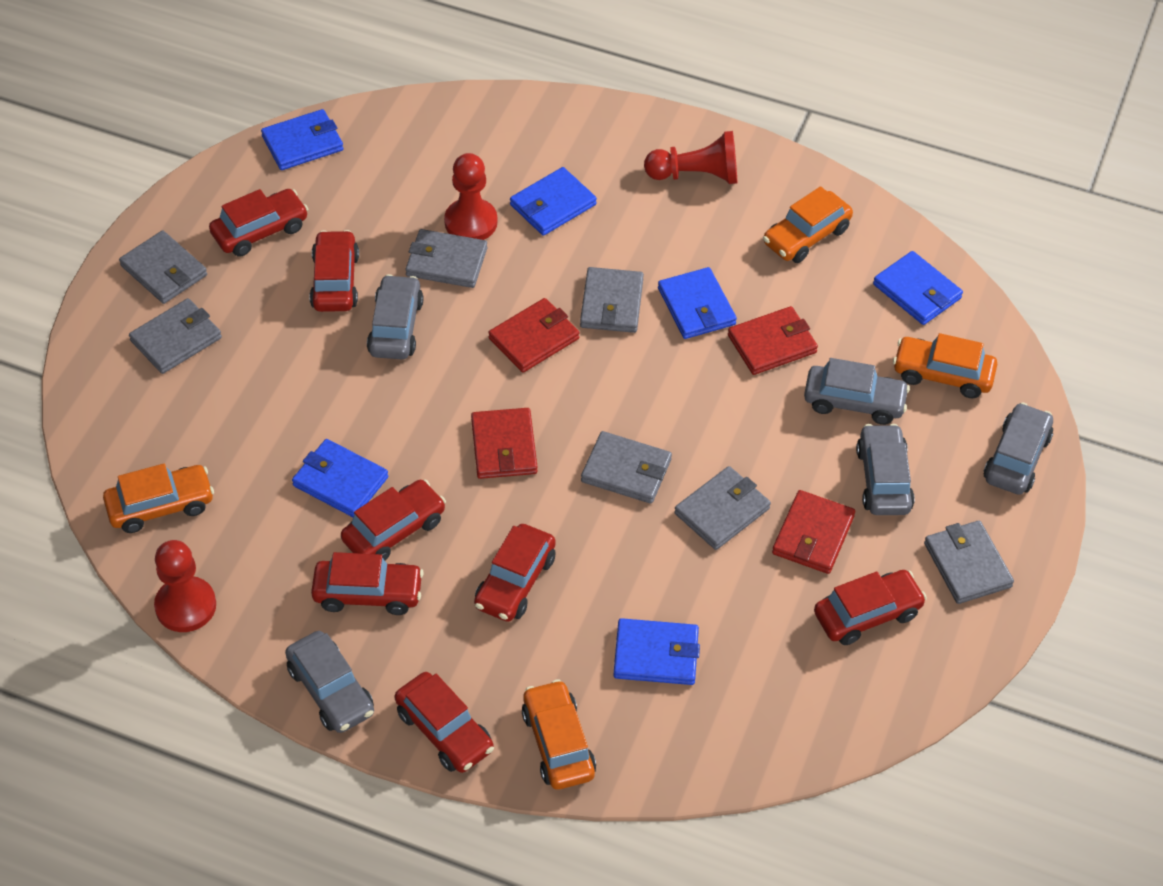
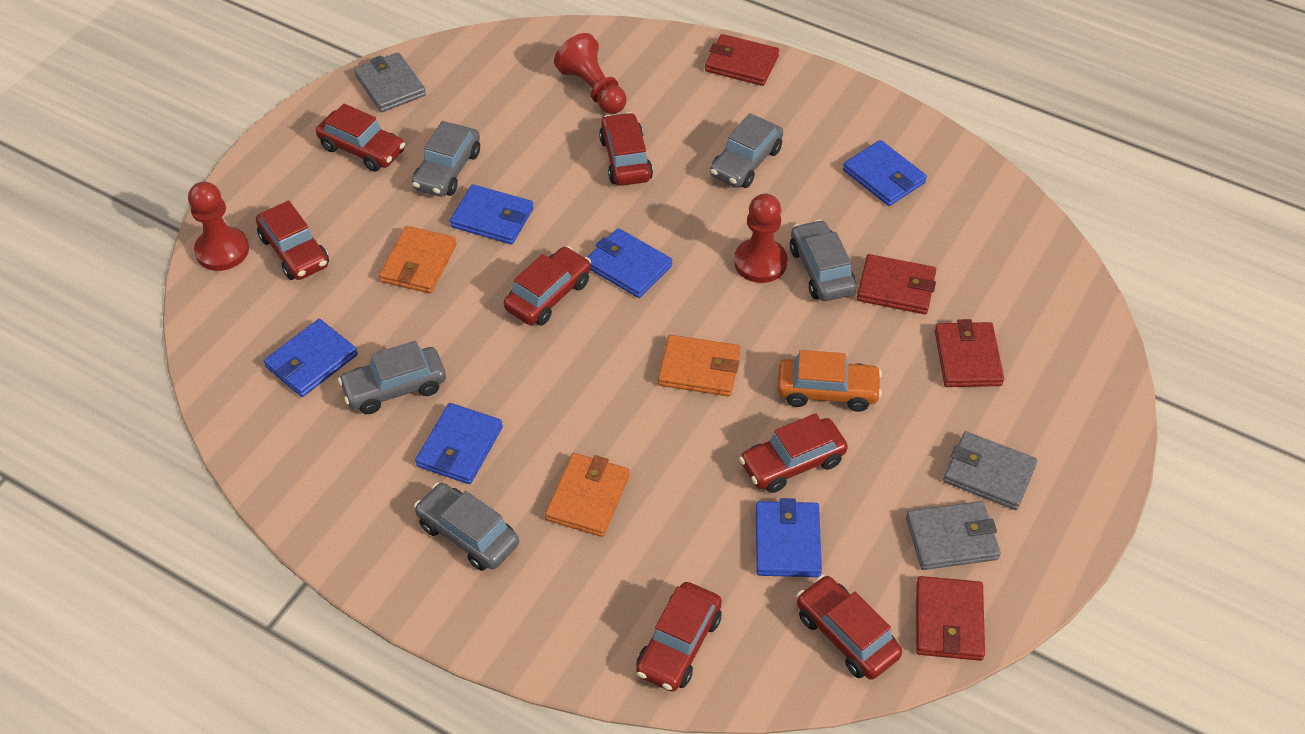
grey wallet: [119,230,207,304] [129,298,222,374] [405,229,487,288] [580,267,644,333] [581,431,672,504] [674,466,771,550] [924,520,1014,604] = 7 -> [354,52,426,112] [906,501,1001,570] [943,431,1037,510] = 3
orange car: [103,464,214,533] [522,679,596,790] [763,186,853,263] [893,333,997,399] = 4 -> [777,350,882,412] = 1
orange wallet: none = 0 -> [379,226,456,293] [545,453,630,537] [658,335,740,396] = 3

